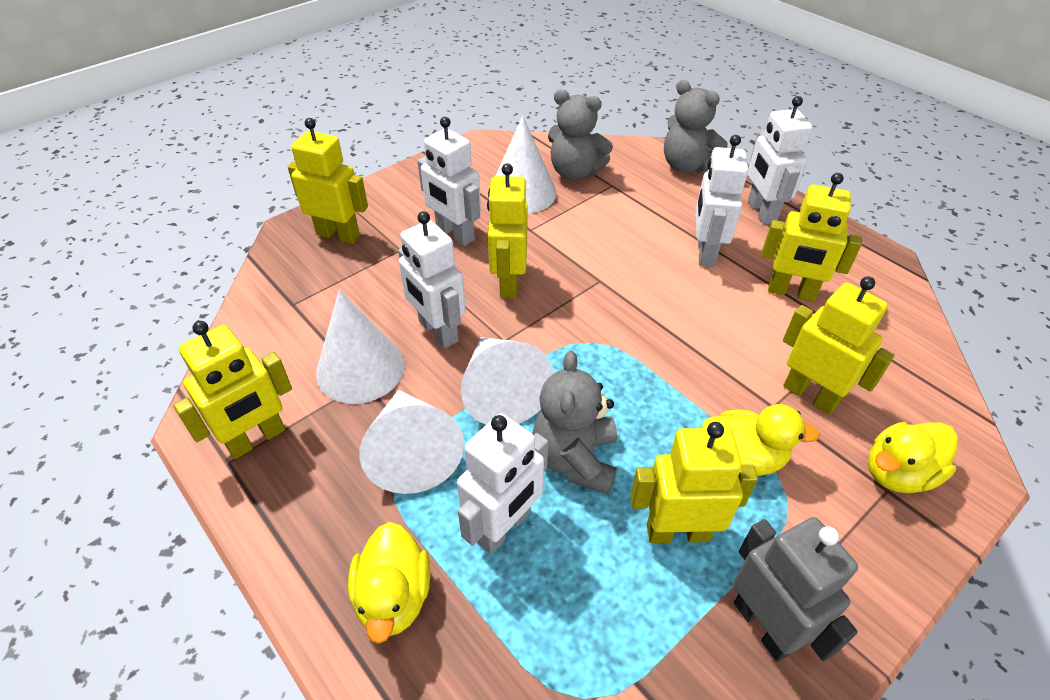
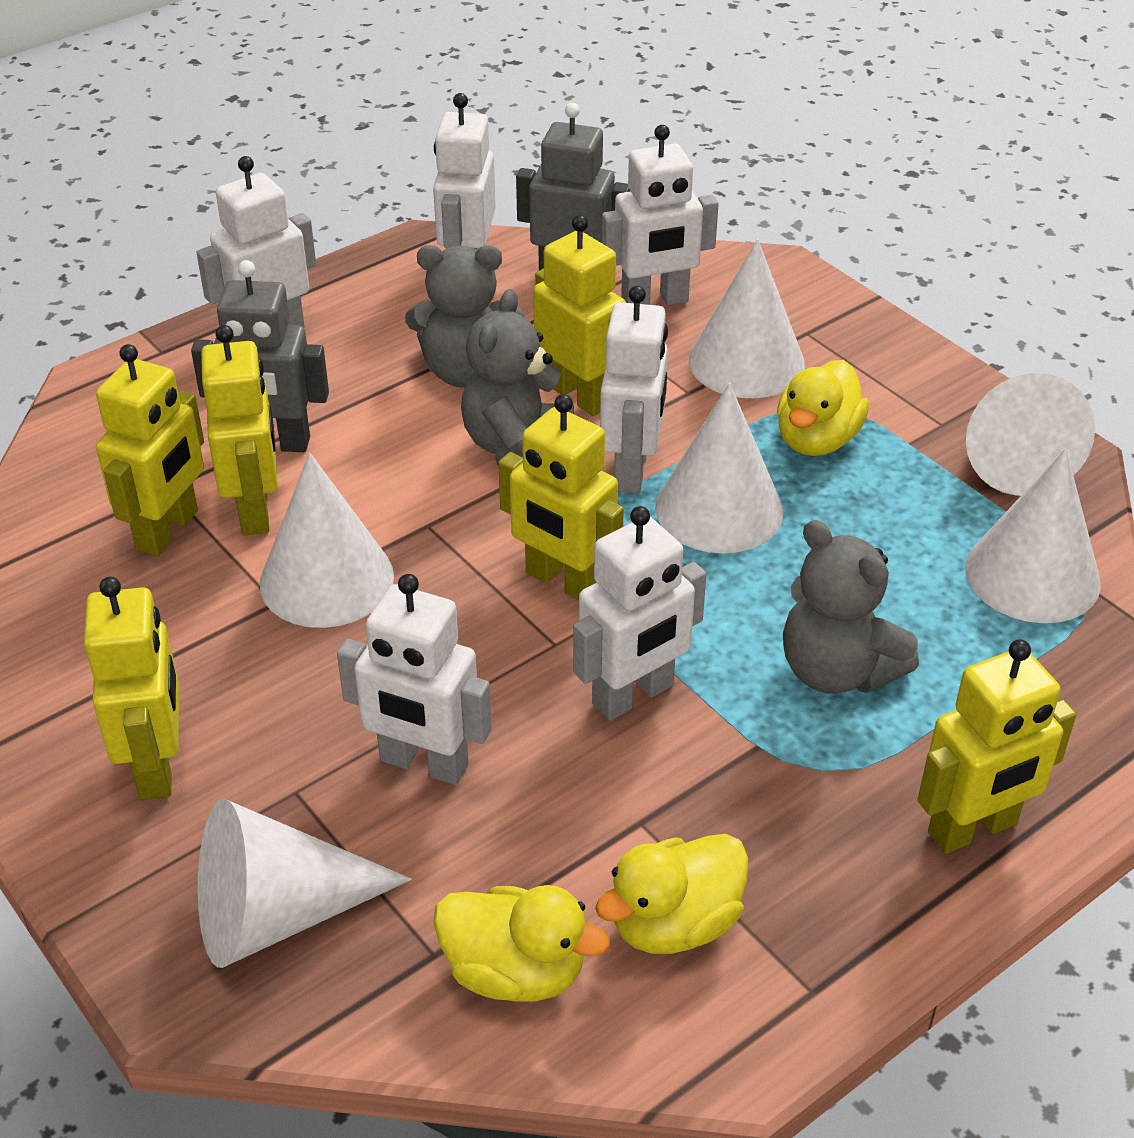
grey robot: [733,517,858,662] = 1 -> [191,260,329,452] [516,103,630,270] = 2
white cone: [316,290,405,404] [359,390,464,494] [461,337,554,424] [496,116,556,214] = 4 -> [198,799,412,968] [260,453,394,628] [655,383,783,553] [689,239,805,398] [965,448,1101,623] [966,373,1095,496] = 6
white robot: [398,211,466,349] [417,117,481,246] [457,413,548,554] [696,135,748,267] [747,96,813,224] = 5 -> [196,156,316,328] [337,574,492,785] [433,93,496,250] [573,506,706,721] [600,286,668,494] [602,125,719,305] = 6

